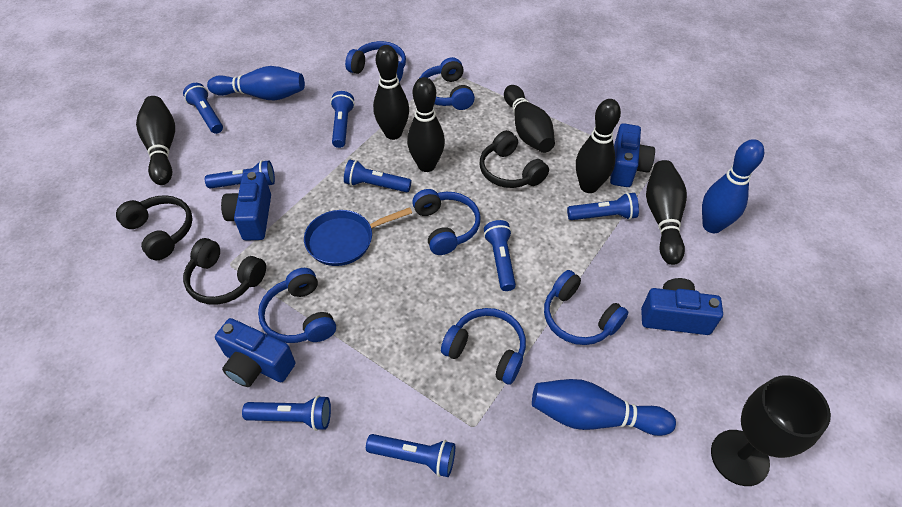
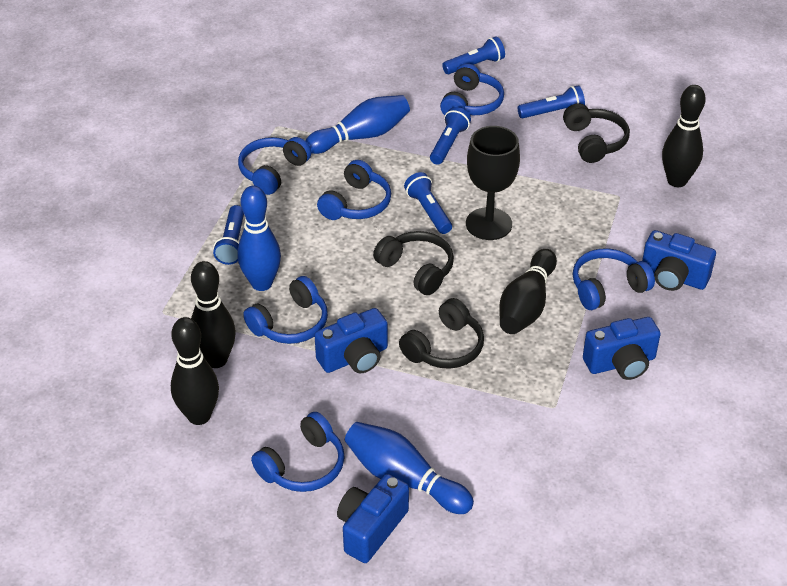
black bowling pin: [136,96,175,185] [373,45,409,140] [407,77,445,172] [504,85,555,153] [576,99,621,193] [646,160,687,265] = 6 -> [171,317,219,425] [191,261,236,368] [499,249,557,334] [662,85,706,187] = 4
blue flashlight: [183,83,223,134] [205,160,275,189] [242,395,331,431] [330,91,355,148] [344,160,412,192] [366,434,455,477] [484,220,516,291] [567,192,639,220] = 8 -> [213,205,244,265] [404,172,452,234] [430,107,471,165] [442,36,505,74] [518,85,585,119] = 5
blue pan: [304,207,412,266] = 1 -> none = 0

